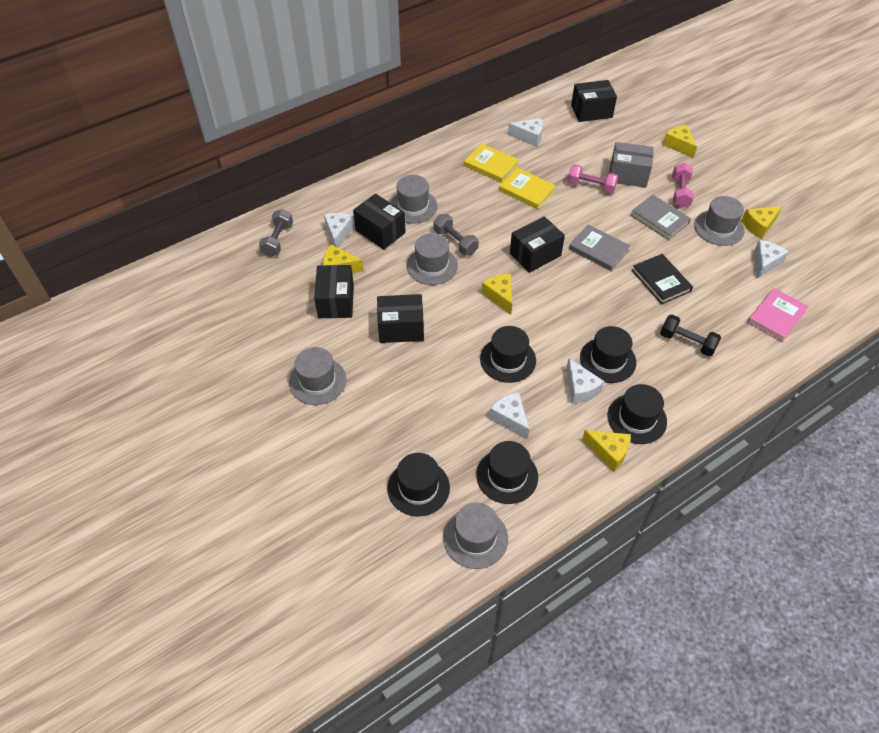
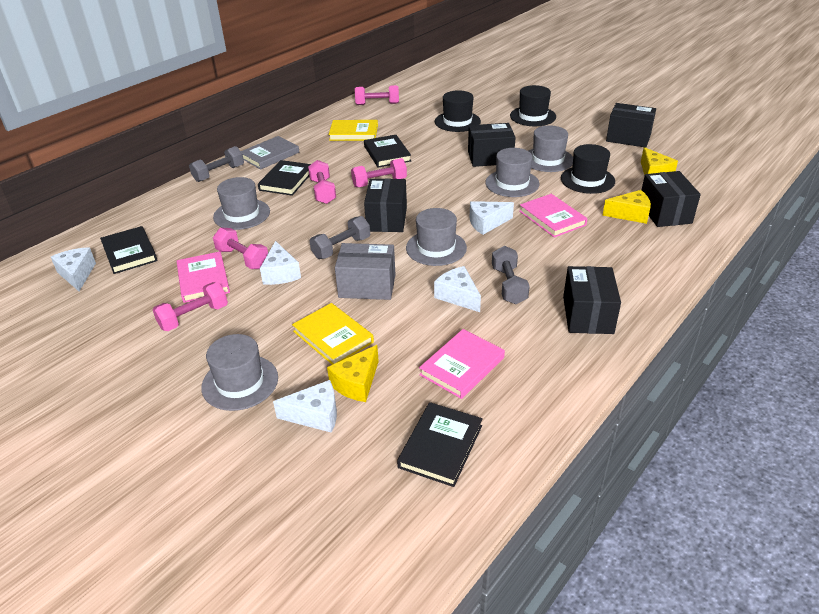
black book: [632,254,693,304] = 1 -> [100,226,157,274] [258,160,311,196] [364,135,411,168] [397,402,483,487] = 4
black dumbbell: [660,315,721,356] = 1 -> none = 0
black hat: [387,453,450,517] [476,441,538,504] [480,326,536,383] [580,326,636,383] [607,384,667,444] = 5 -> [435,90,481,132] [510,85,556,126] [561,144,615,194] = 3
grey book: [569,224,630,271] [630,195,691,240] = 2 -> [241,136,299,170] = 1
grey dumbbell: [259,209,293,257] [434,214,479,255] = 2 -> [189,146,244,182] [309,216,370,259] [492,246,530,304] = 3
pink book: [747,288,809,342] = 1 -> [177,251,230,303] [419,329,505,399] [519,194,588,238] = 3
pink dumbbell: [567,164,618,194] [672,163,694,208] = 2 -> [153,282,228,331] [213,228,268,269] [308,160,336,204] [351,158,407,188] [355,85,399,105] = 5
yellow cheese: [323,245,363,273] [481,274,512,314] [582,430,631,471] [663,125,697,158] [741,207,782,239] = 5 -> [327,345,379,402] [602,190,651,224] [641,147,678,175] = 3

